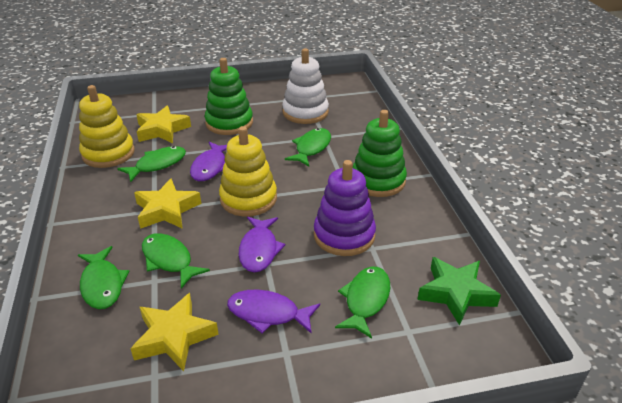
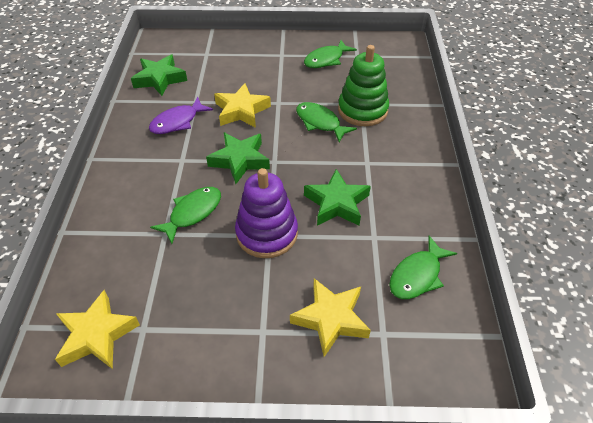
green fish: [78,246,129,309] [117,146,186,183] [142,233,210,289] [285,128,331,166] [335,267,390,339] = 5 -> [150,187,221,244] [296,102,357,142] [304,40,357,68] [389,236,457,299] = 4
green stacking toy: [205,58,253,135] [353,110,407,197] = 2 -> [338,45,389,126] = 1
green star: [417,257,501,326] = 1 -> [131,55,187,96] [206,132,270,184] [304,169,371,226] = 3
purple fish: [190,142,227,181] [227,290,320,334] [239,217,285,273] = 3 -> [149,97,213,134] = 1
white stacking toy: [282,48,329,124] = 1 -> none = 0
yellow stacking toy: [79,85,135,168] [219,126,277,217] = 2 -> none = 0

